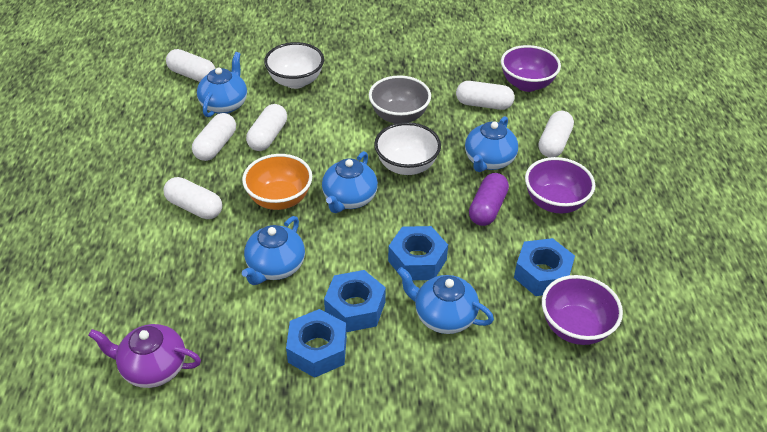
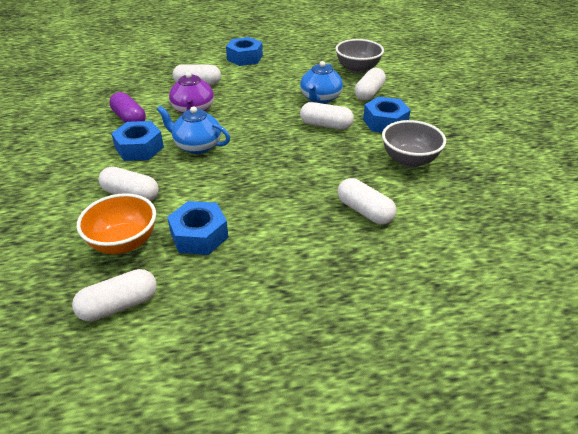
blue teapot: [197,52,247,117] [242,216,305,285] [322,151,378,213] [397,267,494,334] [465,116,518,172] = 5 -> [157,106,230,154] [300,61,343,104] = 2
grey bowl: [369,75,431,124] = 1 -> [335,39,384,74] [382,120,446,168] = 2
purple bowl: [501,45,561,92] [525,157,595,213] [542,275,623,345] = 3 -> none = 0
white bowl: [264,42,324,89] [374,122,441,175] = 2 -> none = 0

